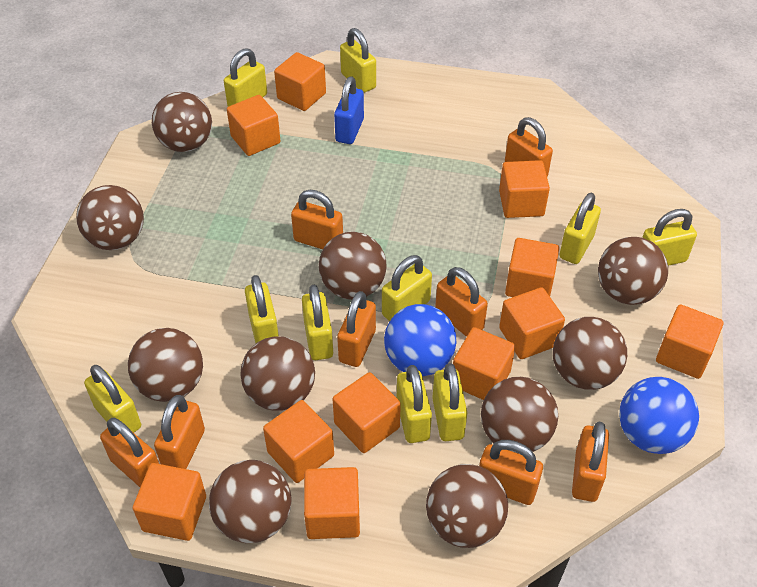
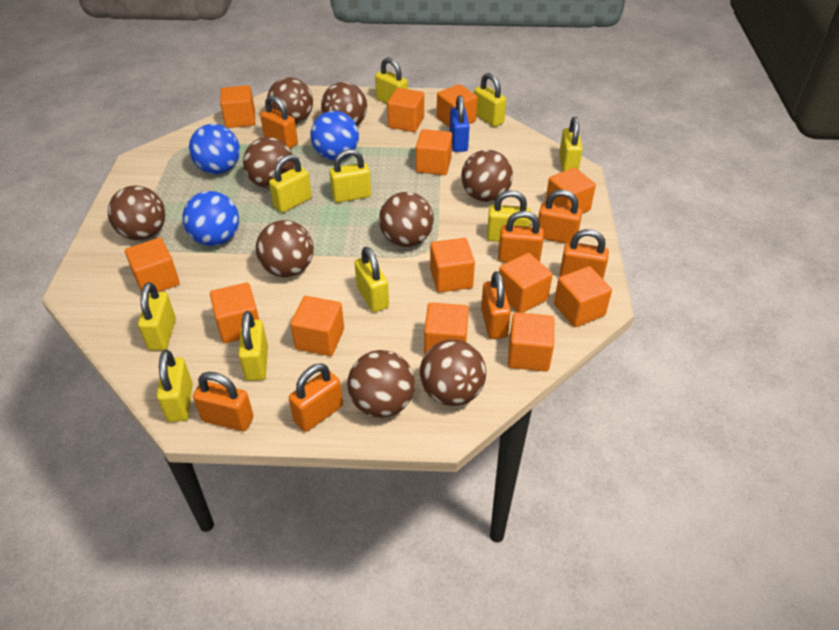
blue ball: [384,304,456,376] [619,377,699,454] = 2 -> [183,191,239,246] [189,124,240,174] [310,111,359,160] = 3
brown ball: [76,185,144,250] [128,328,203,402] [152,92,212,152] [209,460,292,543] [240,336,315,411] [319,232,387,300] [426,464,508,548] [481,377,558,454] [553,317,627,390] [598,237,668,305] = 10 -> [108,186,166,240] [243,137,294,188] [256,220,314,277] [267,77,313,124] [321,82,367,126] [347,350,415,418] [379,192,434,247] [420,339,486,406] [461,150,513,202] = 9
orange cube: [133,463,206,541] [227,95,280,156] [263,400,334,483] [274,52,326,111] [304,467,360,539] [333,372,401,453] [453,327,515,400] [499,160,550,218] [499,287,565,359] [505,238,559,297] [656,304,723,379] = 11 -> [125,238,180,292] [210,283,259,343] [220,85,255,128] [290,296,344,356] [387,88,424,132] [416,129,452,175] [424,303,469,355] [430,238,475,293] [437,84,477,128] [499,253,553,313] [508,312,554,372] [545,167,596,214] [554,266,612,327] = 13
orange padlock: [100,418,159,487] [154,395,205,469] [291,190,343,249] [337,291,376,367] [435,267,488,337] [479,440,543,505] [505,117,553,177] [572,422,609,502] = 8 -> [193,372,253,431] [260,95,298,149] [289,364,343,432] [481,271,511,339] [498,211,544,262] [538,190,582,244] [559,229,609,279] = 7

